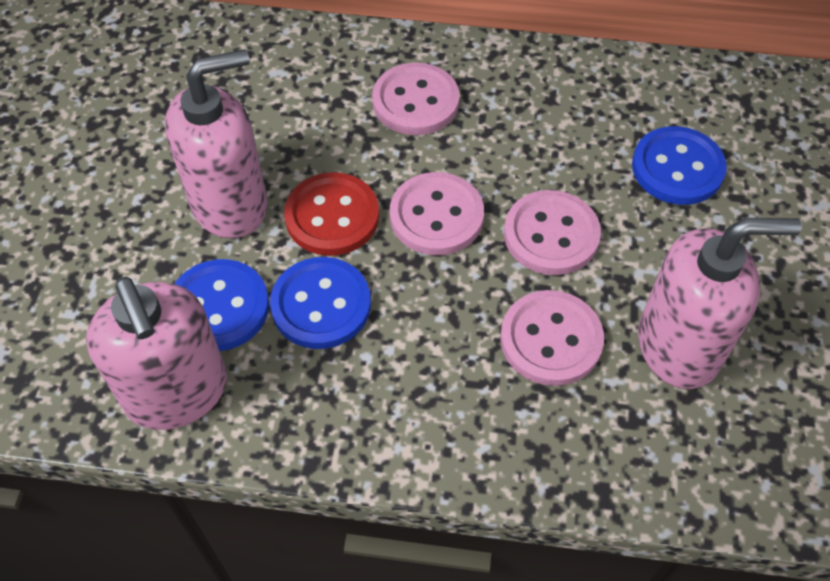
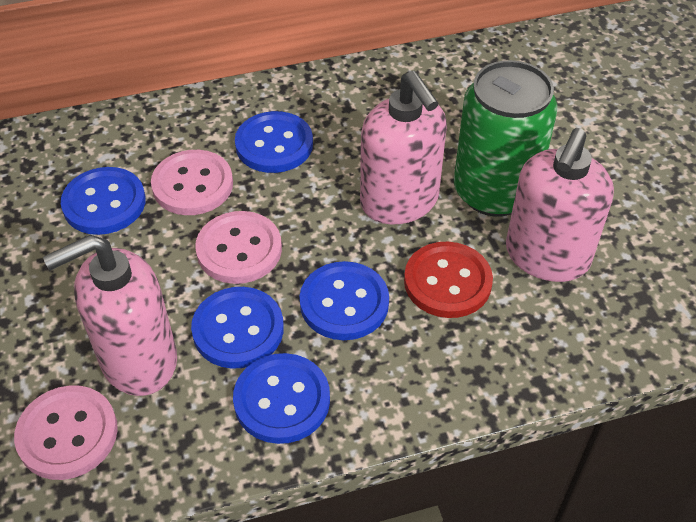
blue button: [174,259,269,351] [270,257,371,349] [632,126,727,205] = 3 -> [61,167,146,235] [191,287,284,369] [233,353,330,444] [235,111,313,173] [300,261,389,340] = 5
green can: none = 0 -> [454,60,558,217] = 1
pink button: [372,63,460,135] [390,172,484,255] [500,290,604,386] [504,190,601,275] = 4 -> [14,385,118,480] [151,150,233,215] [195,211,282,284] = 3

